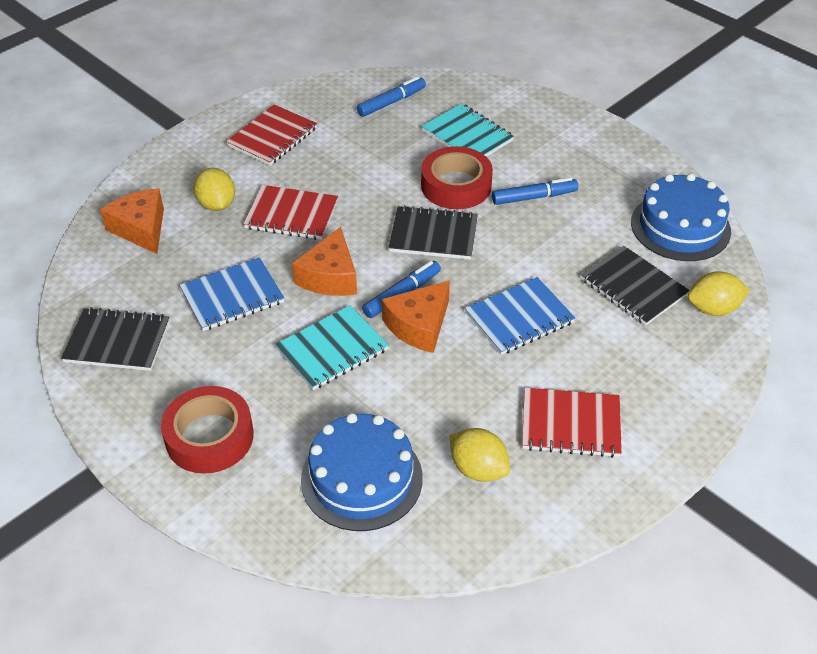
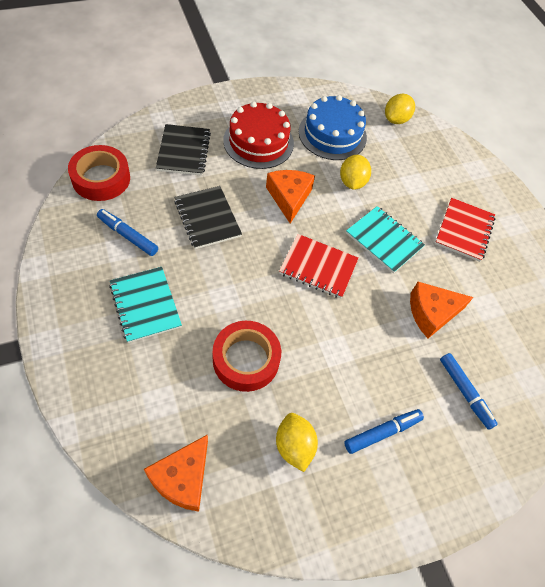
black notebook: [61,307,170,371] [388,205,478,260] [581,246,690,326] = 3 -> [156,124,211,176] [174,186,242,249] = 2
blue cake: [301,413,423,531] [631,173,731,261] = 2 -> [299,95,367,160] = 1
blue notebook: [180,257,284,331] [465,277,575,355] = 2 -> none = 0
red cake: none = 0 -> [223,102,294,169] = 1
red notebook: [226,104,317,166] [243,185,338,240] [522,387,622,458] = 3 -> [279,234,358,298] [435,198,496,262] = 2

